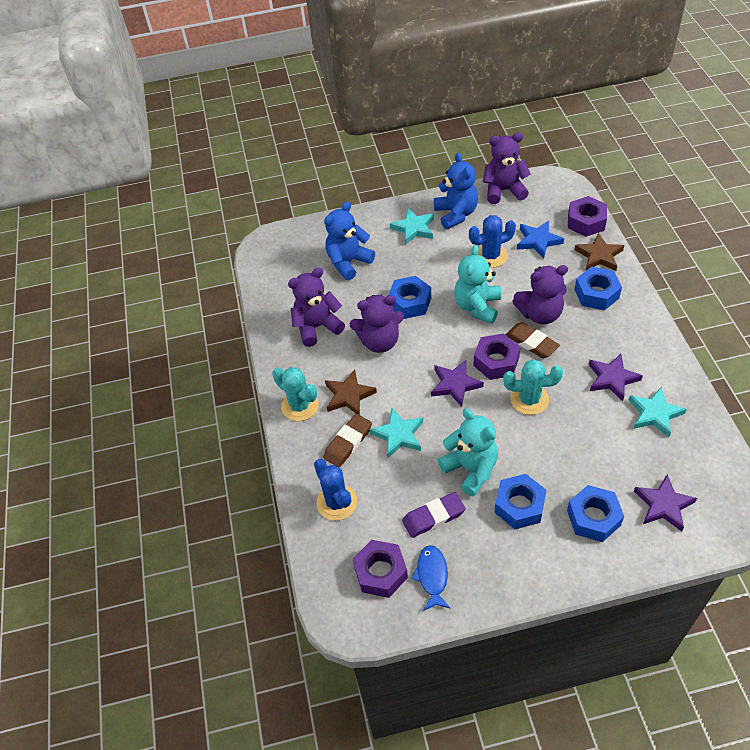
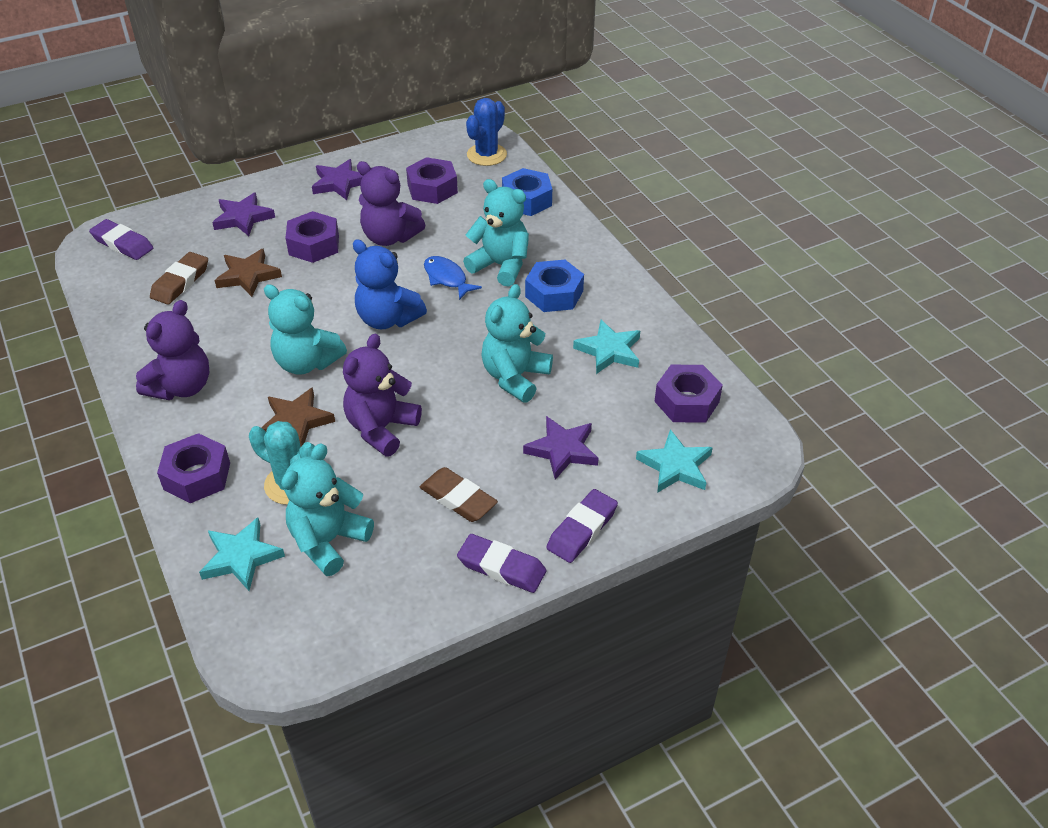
blue cactus: [314,459,357,520] [469,215,516,268] = 2 -> [466,98,507,166] = 1
blue nut: [388,276,431,319] [494,474,547,529] [567,485,624,542] [574,267,622,310] = 4 -> [502,168,552,216] [525,260,584,312] = 2
blue star: [517,221,564,259] = 1 -> none = 0
blue teddy bear: [324,201,375,280] [434,153,478,229] = 2 -> [353,239,427,329] = 1
purple eraser: [402,492,465,538] = 1 -> [89,219,153,260] [457,534,547,593] [546,489,618,563] = 3
purple nut: [353,540,408,598] [473,333,520,380] [568,196,607,237] = 3 -> [157,433,230,503] [286,211,339,263] [406,157,458,204] [654,365,723,423] = 4
purple teddy bear: [288,268,345,347] [350,295,404,353] [483,133,531,204] [512,265,568,324] = 4 -> [136,300,209,400] [343,334,422,457] [357,161,426,246] = 3
turquoise cactus: [272,367,319,421] [503,359,563,415] = 2 -> [249,421,315,505] = 1
turquoise teddy bear: [438,408,498,496] [454,245,501,324] = 2 -> [264,284,347,375] [281,444,374,576] [463,179,529,287] [481,284,553,403] = 4

